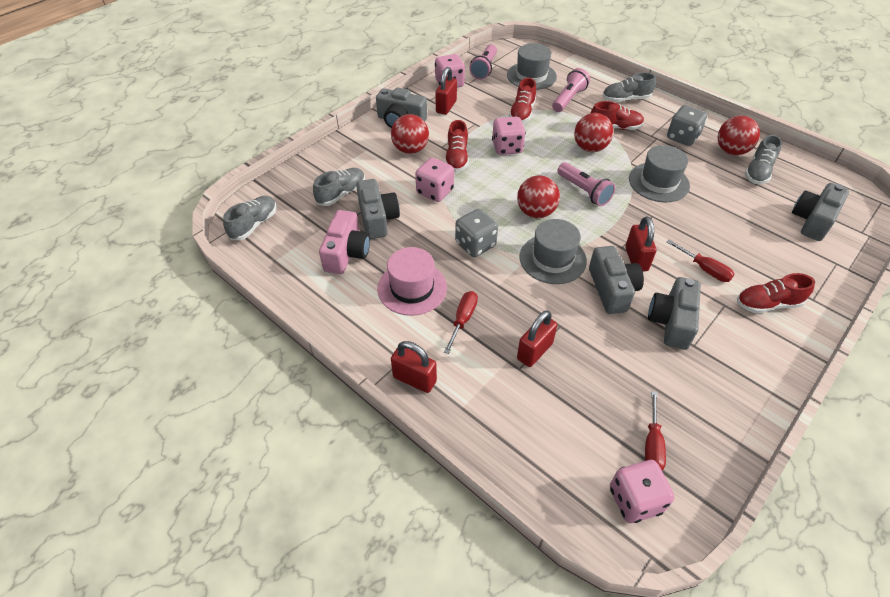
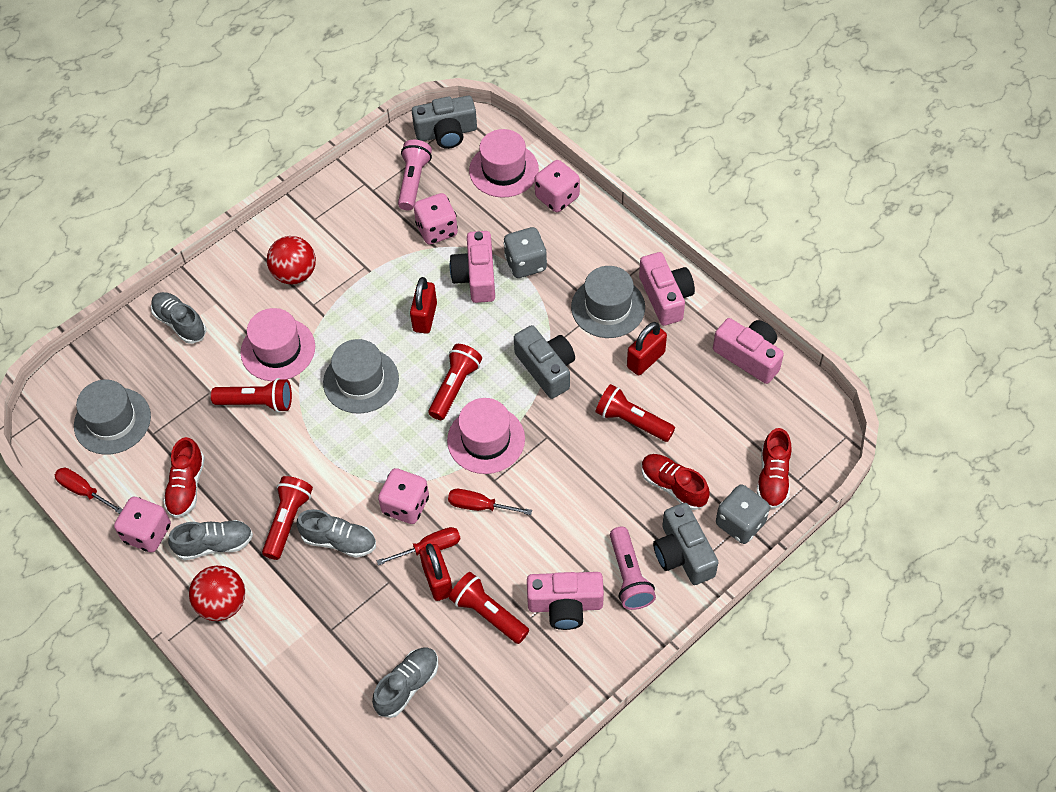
grey camera: [356,179,400,239] [376,87,427,128] [589,246,644,314] [648,277,701,350] [792,183,849,241] = 5 -> [412,96,477,149] [514,325,575,399] [653,503,719,585] = 3
pink camera: [319,210,370,274] = 1 -> [450,231,495,303] [527,572,604,630] [639,252,695,326] [713,318,784,384] = 4
pink flashlight: [469,44,497,80] [552,68,590,112] [557,162,615,206] = 3 -> [398,140,432,211] [610,527,656,610] = 2
pink hat: [377,247,447,316] = 1 -> [240,308,315,381] [447,398,525,474] [469,129,539,198] = 3
red ball: [391,114,429,154] [517,175,560,218] [574,113,613,152] [717,116,760,155] = 4 -> [189,566,245,621] [267,236,316,284] = 2
red flashlight: none = 0 -> [211,378,292,412] [262,476,313,560] [428,344,482,420] [449,572,529,644] [596,384,675,442] = 5
red padlock: [391,341,437,393] [435,67,457,115] [517,310,557,367] [625,216,657,271] = 4 -> [410,277,437,334] [419,543,453,601] [627,322,667,376] = 3
red shoe: [445,120,469,172] [509,78,536,123] [591,101,644,130] [737,273,815,313] = 4 -> [163,437,205,518] [642,454,709,510] [757,428,792,509] = 3

